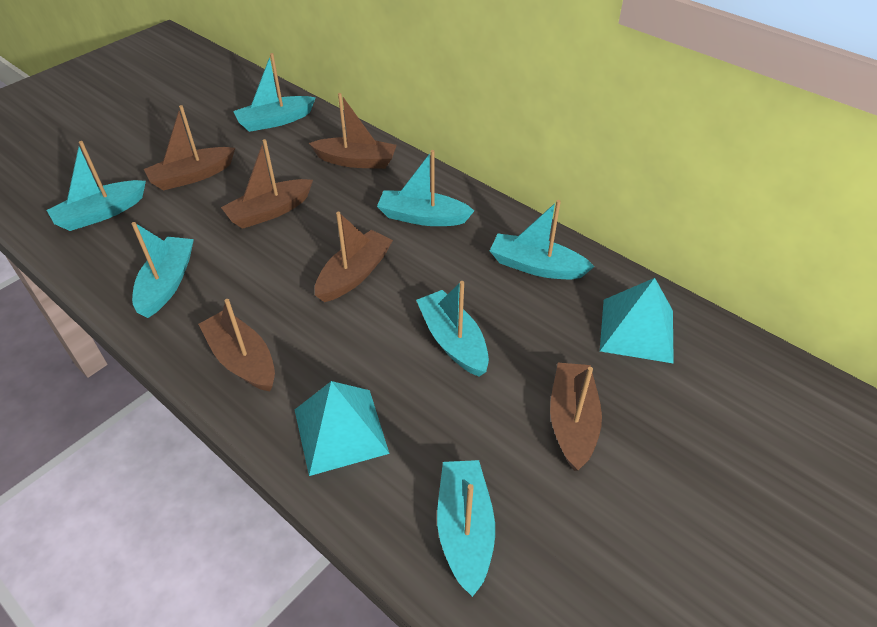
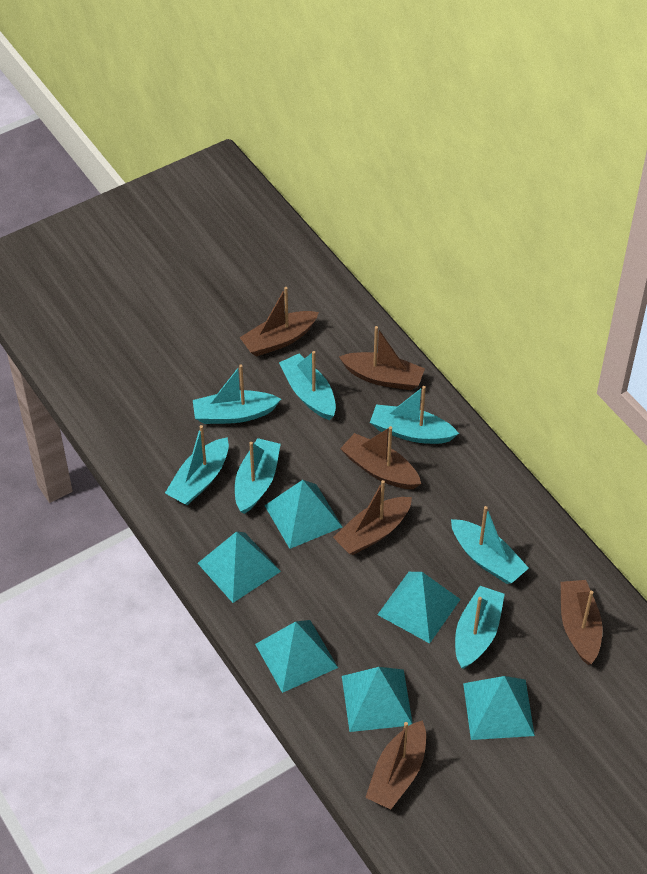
turquoise pyramid: [295,381,389,476] [600,278,674,364] = 2 -> [198,531,281,603] [255,620,338,693] [264,480,342,549] [342,667,413,732] [377,572,461,643] [463,676,535,740] = 6

